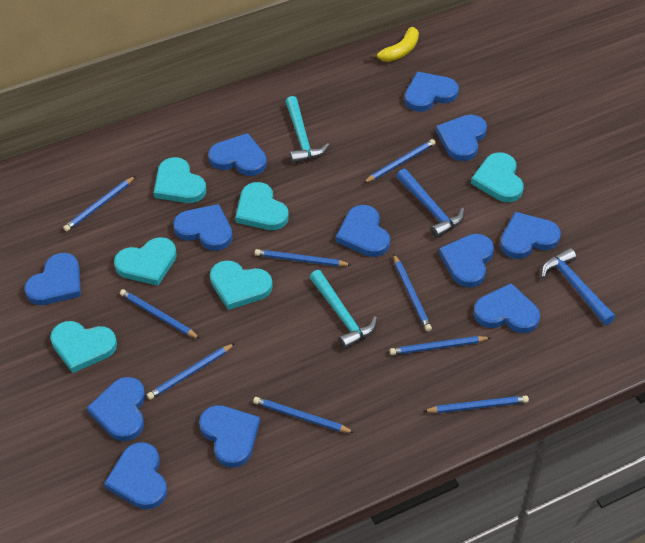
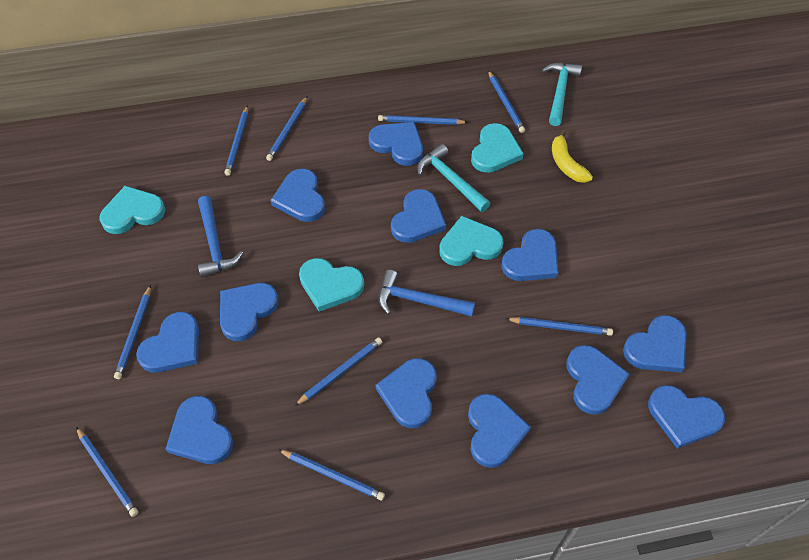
turquoise heart: [50,321,117,373] [114,237,177,286] [154,157,206,203] [210,260,273,310] [235,182,289,230] [471,152,524,202] = 6 -> [99,186,165,234] [299,258,364,312] [439,216,504,266] [471,123,524,173] = 4

